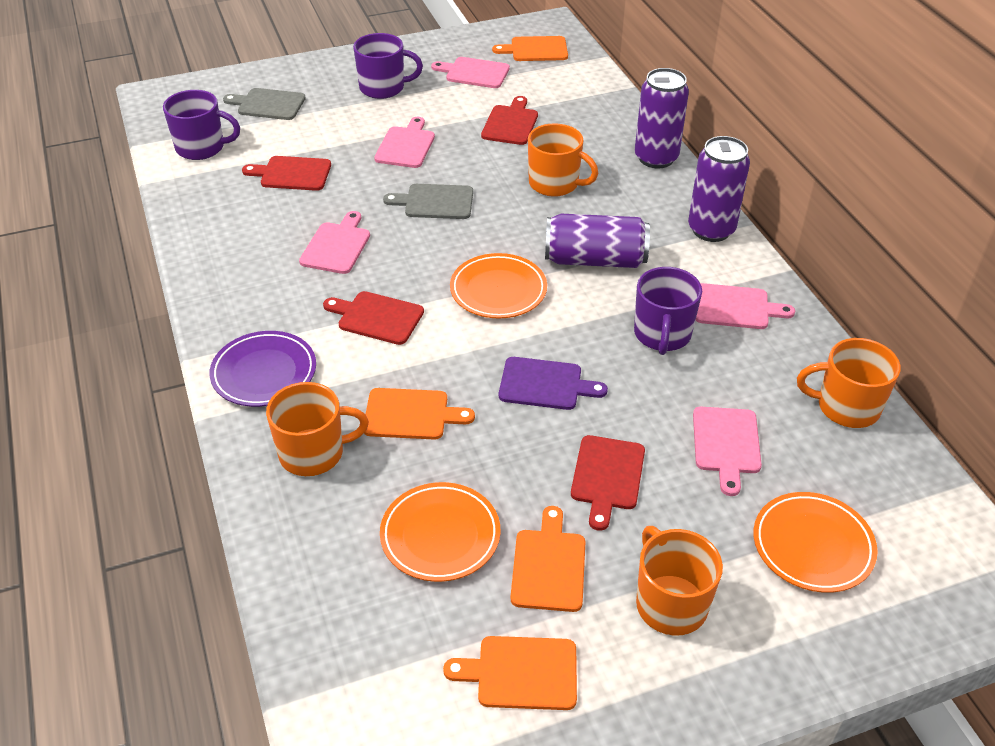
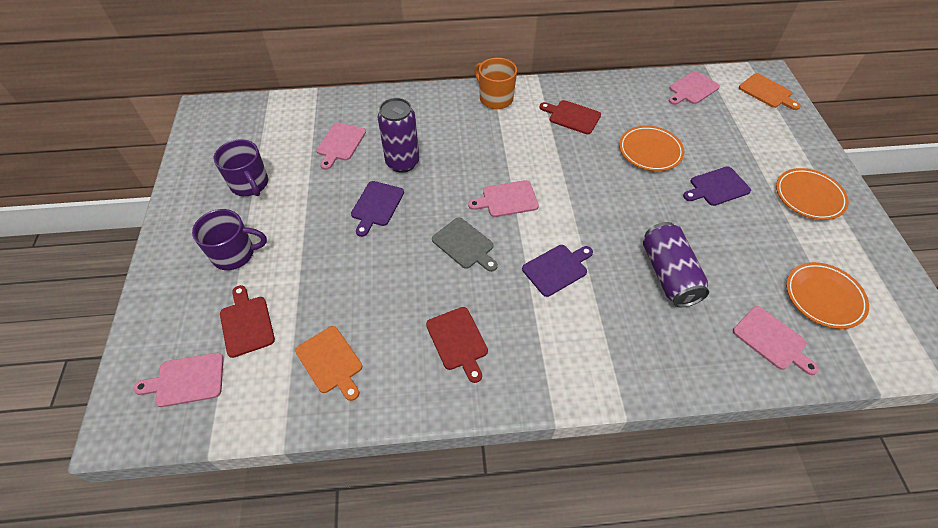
grey cutting board: [223,88,306,120] [383,184,473,219] = 2 -> [432,218,498,272] = 1
orange cutting board: [364,388,475,440] [443,636,577,710] [492,36,568,61] [511,506,585,612] = 4 -> [295,326,362,401] [739,73,800,110] = 2
orange mug: [266,382,369,476] [528,123,599,197] [636,526,723,636] [797,338,900,428] = 4 -> [474,58,517,109] = 1
purple can: [545,214,650,268] [635,68,689,169] [688,136,750,242] = 3 -> [378,98,419,173] [643,222,709,307] = 2
purple cutting board: [499,357,608,410] = 1 -> [351,181,404,237] [522,245,593,297] [683,166,751,206] = 3
purple mug: [163,90,240,160] [353,33,423,99] [634,267,702,355] = 3 -> [192,209,267,270] [214,139,268,196] = 2
purple plate: [209,331,316,407] = 1 -> none = 0
red cutting board: [242,156,331,191] [323,291,424,345] [481,96,538,145] [571,435,645,531] = 4 -> [220,285,275,358] [426,307,488,383] [539,100,601,134] = 3

